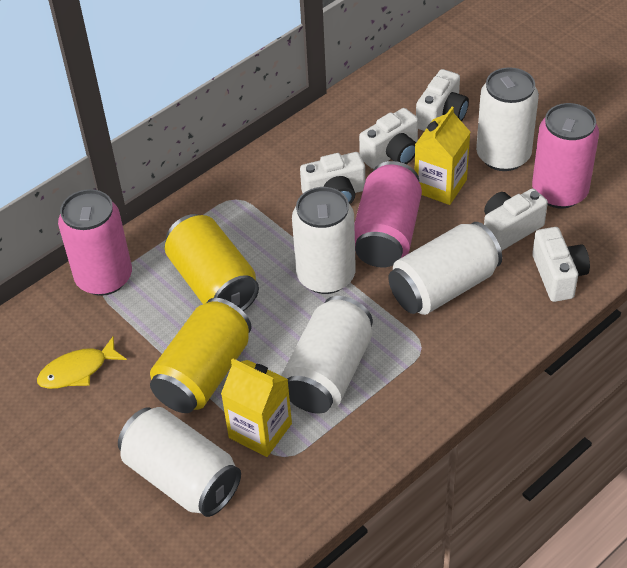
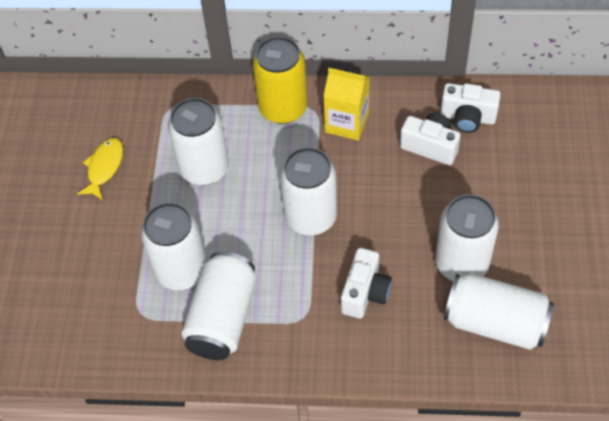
pink can: [58,189,132,296] [354,161,422,267] [532,103,599,208] = 3 -> none = 0
white camera: [300,152,365,204] [359,108,418,169] [416,69,469,131] [484,189,548,251] [532,227,590,302] = 5 -> [341,248,392,319] [400,113,461,165] [440,83,501,133] = 3
white can: [118,407,241,517] [281,296,373,414] [292,187,356,294] [388,222,502,315] [476,67,539,171] = 5 -> [141,202,207,290] [168,98,229,185] [181,252,256,360] [280,147,337,235] [435,194,499,282] [444,273,554,350] = 6
yellow can: [150,298,252,413] [165,214,259,311] = 2 -> [253,36,307,124] = 1
yellow carton: [221,358,292,457] [415,107,470,205] = 2 -> [323,68,370,141] = 1

